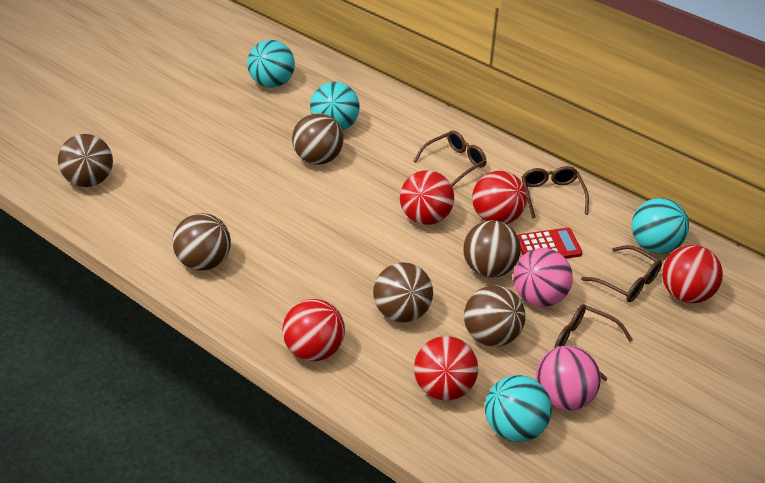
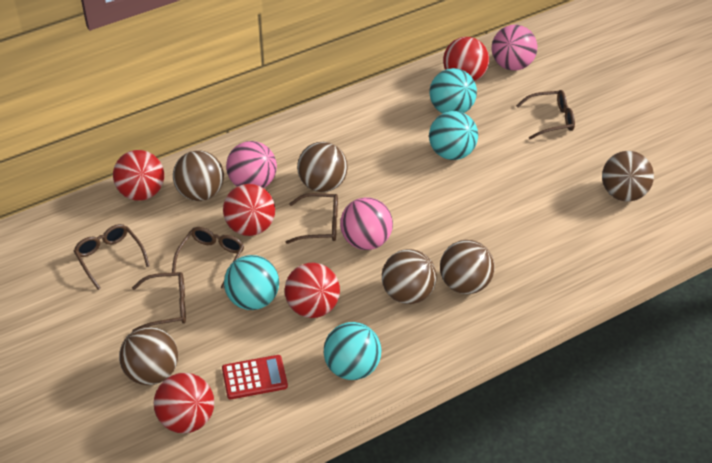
brown glasses: [413,130,486,187] [522,166,589,218] [554,304,633,381] [581,245,662,302] = 4 -> [74,224,150,290] [132,272,186,332] [172,227,244,289] [286,193,338,244] [516,90,575,139] = 5
pink ball: [513,248,573,307] [535,346,601,411] = 2 -> [226,141,277,188] [340,197,393,250] [492,25,537,71] = 3

